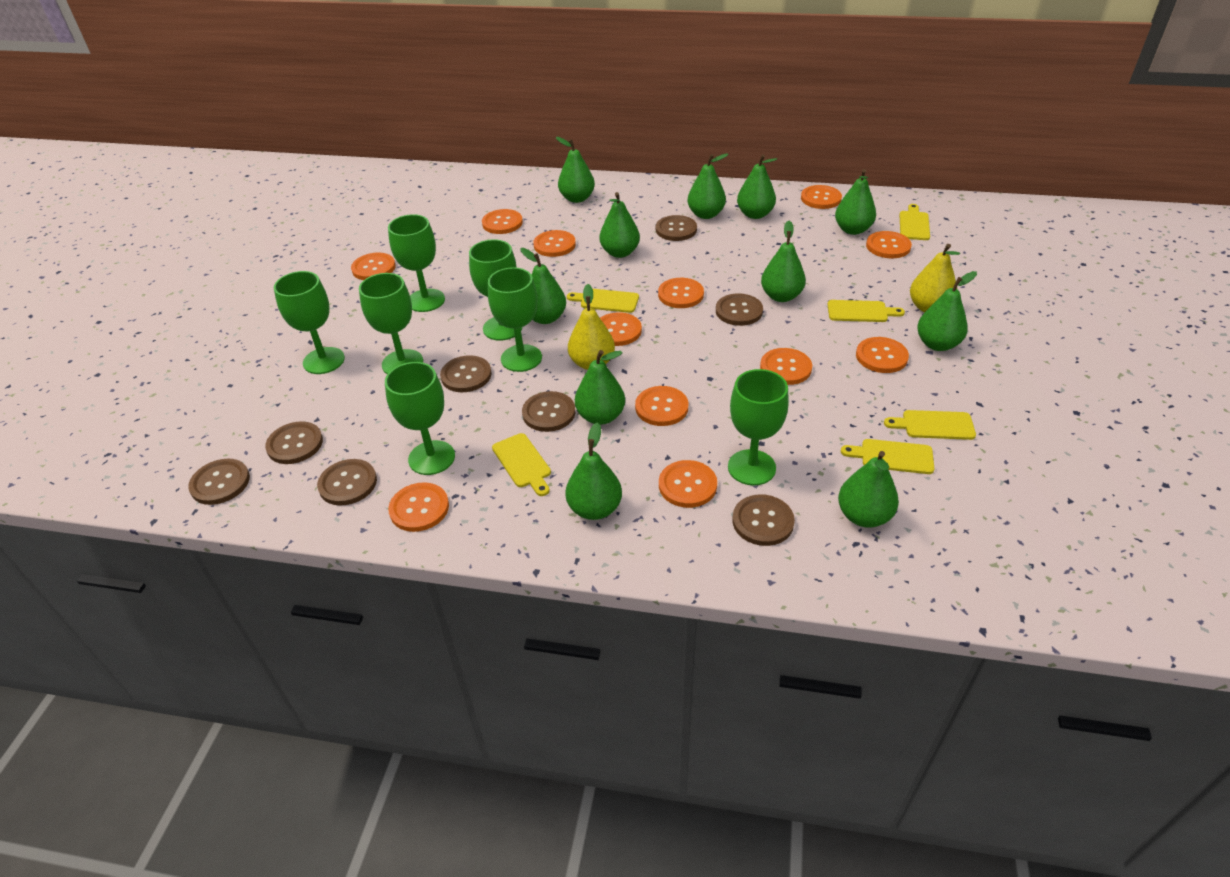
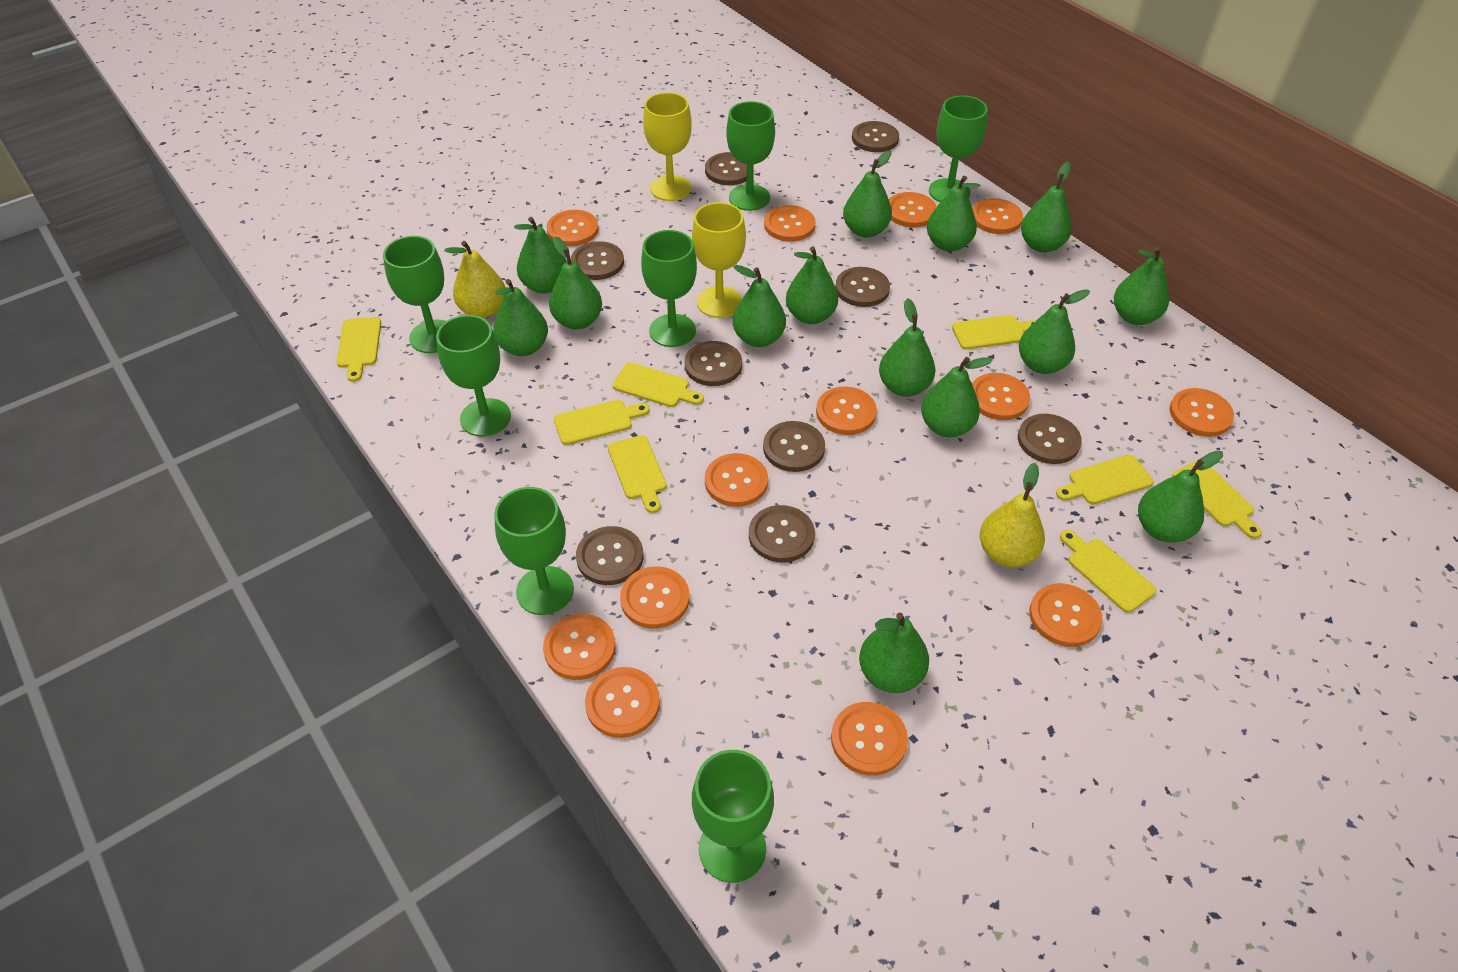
brown button: [188,459,250,505] [265,421,323,464] [317,459,377,506] [440,355,492,392] [522,391,575,432] [656,215,697,241] [716,293,763,326] [732,494,795,546] = 8 -> [571,241,624,280] [576,526,643,585] [685,341,742,386] [705,152,747,185] [749,505,815,562] [763,421,825,472] [836,267,890,307] [852,121,899,152] [1018,414,1082,464] = 9
green pear: [520,248,566,324] [556,137,595,203] [565,422,622,520] [575,350,625,425] [599,192,640,258] [688,153,728,219] [737,155,777,219] [761,221,806,302] [835,169,876,235] [838,451,899,527] [917,271,977,351] = 11 -> [493,279,548,356] [514,217,567,294] [549,237,602,329] [733,265,786,347] [786,246,838,324] [843,151,892,238] [859,613,929,693] [879,298,936,397] [921,357,993,437] [927,176,980,252] [1019,289,1090,374] [1021,162,1072,253] [1114,247,1169,325] [1138,450,1223,543] = 14
orange button: [351,253,396,280] [388,482,449,532] [482,209,523,234] [533,230,576,257] [600,312,642,346] [635,386,688,426] [658,278,704,308] [659,460,717,508] [760,348,812,385] [801,185,842,209] [856,337,909,373] [866,231,912,258] = 12 -> [543,614,616,680] [547,210,599,246] [585,667,660,738] [620,566,690,629] [705,453,768,507] [764,205,816,242] [816,386,877,435] [831,702,908,776] [889,192,937,227] [972,198,1023,234] [972,373,1030,420] [1029,583,1102,647] [1170,388,1234,437] = 13
yellow cutting board: [492,433,551,496] [567,289,639,313] [827,300,905,322] [841,439,934,474] [884,410,976,440] [900,204,930,240] = 6 -> [337,317,381,382] [554,400,650,445] [608,435,667,513] [612,363,704,407] [952,315,1036,349] [1056,455,1154,504] [1060,530,1156,613] [1172,461,1262,539] = 8
yellow goblet: none = 0 -> [643,92,692,201] [692,202,746,318] = 2

